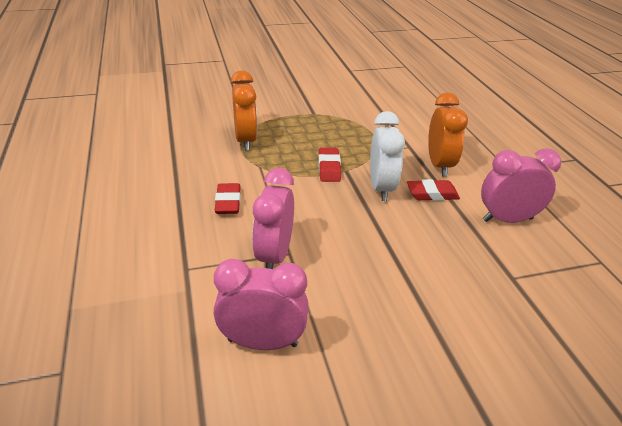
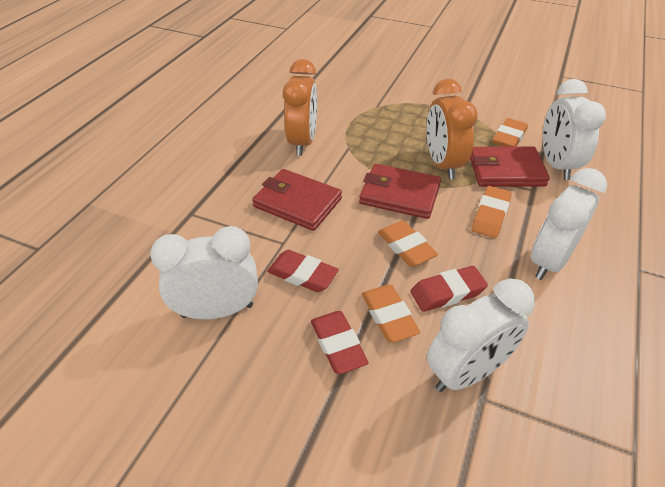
orange eraser: none = 0 -> [362,285,420,342] [378,220,438,266] [472,186,512,238] [492,118,528,147] = 4
pink clock: [214,259,309,350] [252,168,294,269] [481,148,561,223] = 3 -> none = 0
red wallet: none = 0 -> [252,169,342,231] [359,164,441,219] [470,146,550,187] = 3
white clock: [370,111,405,201] = 1 -> [150,226,258,319] [427,278,535,392] [531,168,607,280] [543,79,606,180] = 4

